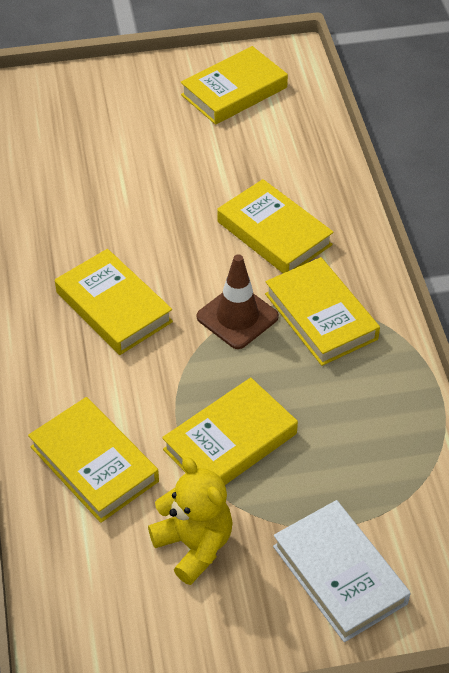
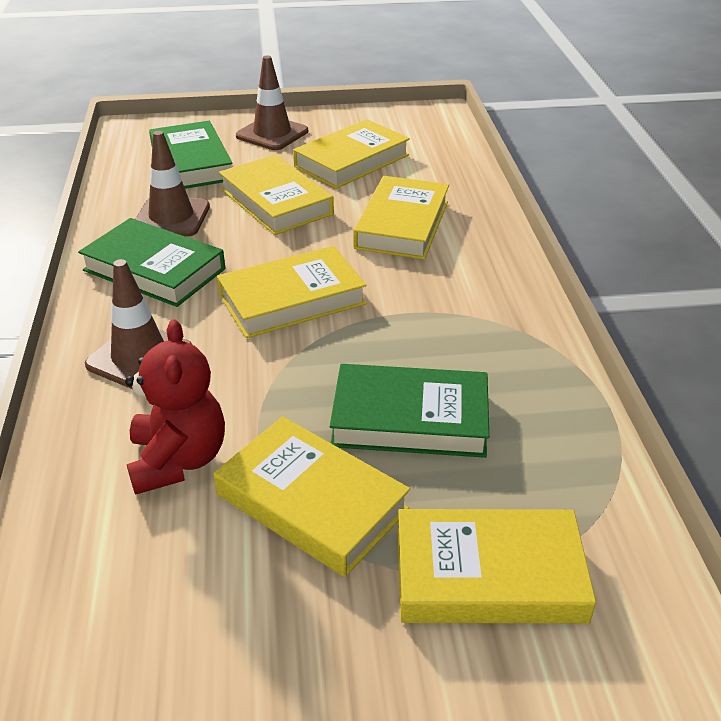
brown traffic cone: [197,254,279,349] = 1 -> [85,259,192,389] [136,131,210,237] [236,55,308,150] = 3
green book: none = 0 -> [78,218,225,307] [149,121,233,189] [330,364,489,458] = 3
red teddy bear: none = 0 -> [125,319,225,495] = 1
white book: [273,500,411,642] = 1 -> none = 0
yellow teddy bear: [148,457,233,585] = 1 -> none = 0

